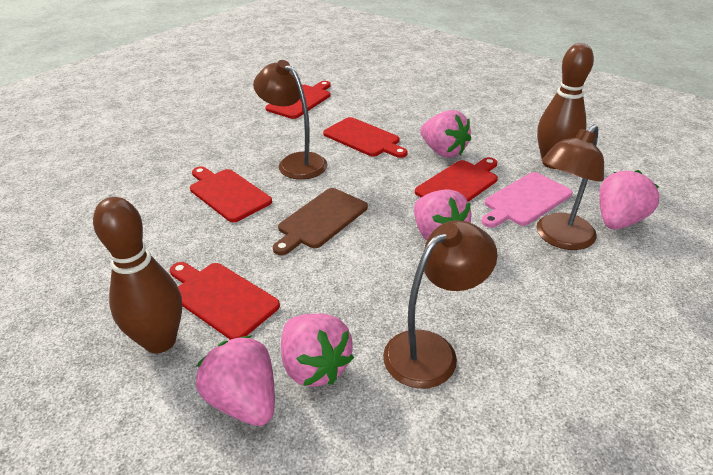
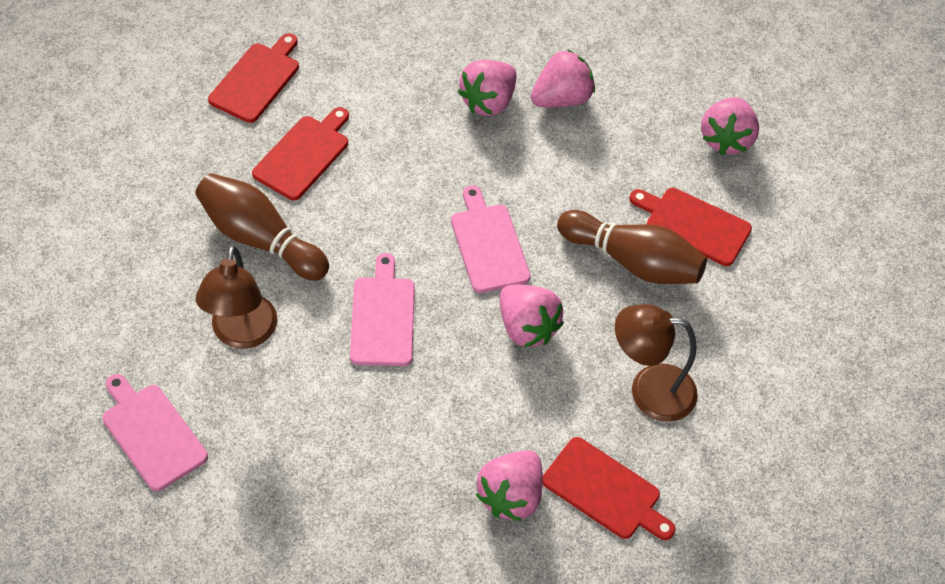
brown cutting board: [273,188,368,255] = 1 -> none = 0
brown lamp: [253,60,328,180] [383,220,498,389] [536,125,604,250] = 3 -> [196,245,277,349] [615,304,698,422] = 2
pink cutting board: [481,172,572,228] = 1 -> [102,374,208,491] [350,253,415,366] [451,186,531,293] = 3
red cutting board: [170,262,280,340] [190,166,272,222] [265,81,331,119] [323,117,408,158] [415,157,498,202] = 5 -> [208,33,299,123] [252,107,349,200] [543,437,676,540] [629,188,752,266] = 4

